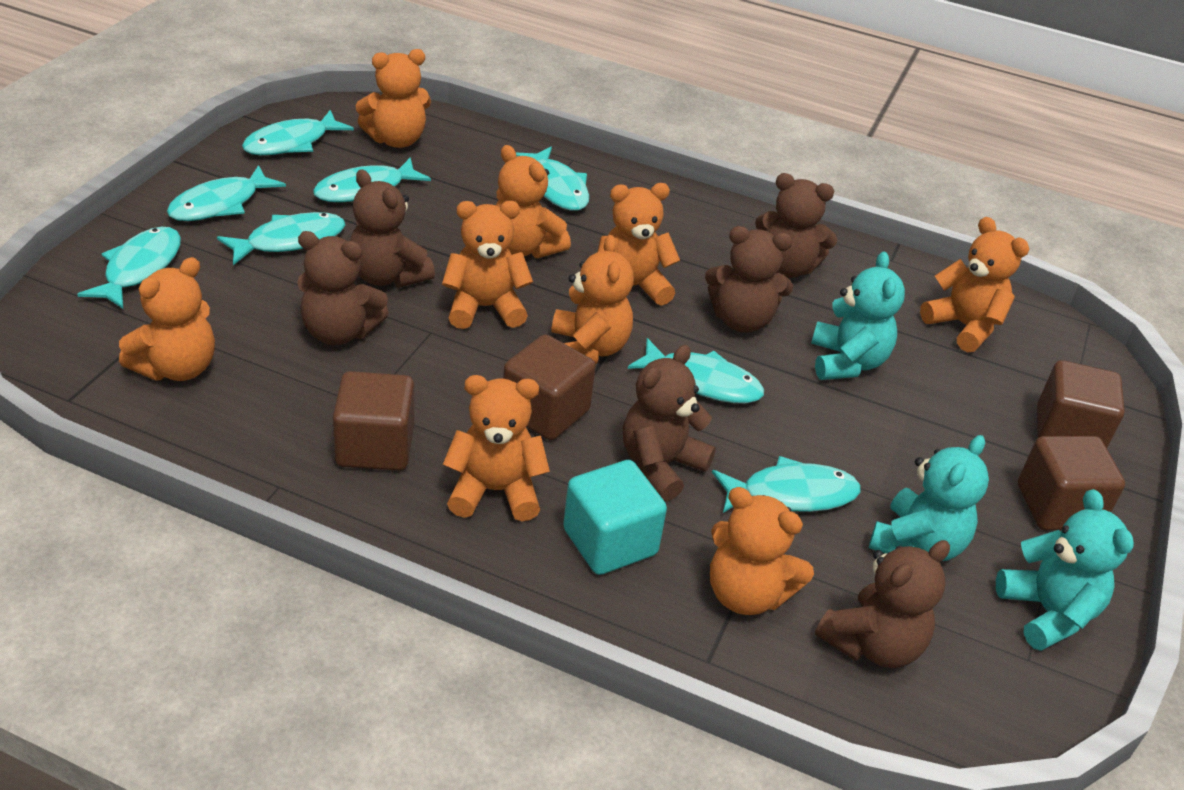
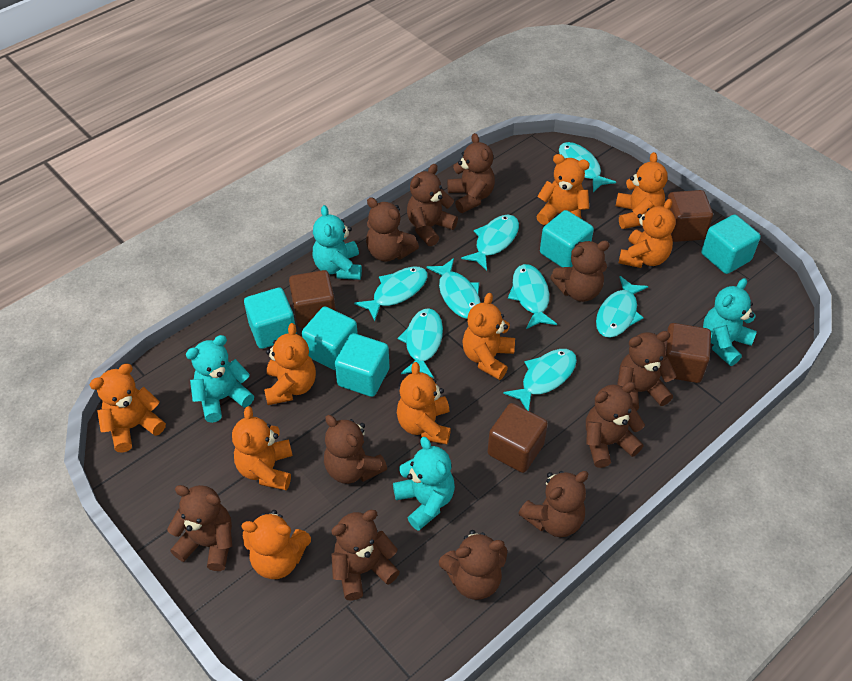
brown teddy bear: [297,231,389,345] [350,169,435,287] [623,345,716,501] [705,226,793,333] [755,173,837,278] [815,540,950,668] = 6 -> [167,485,232,571] [324,415,387,484] [331,510,400,601] [366,197,419,262] [407,164,458,246] [439,530,507,600] [447,133,495,213] [518,471,589,537] [550,241,610,302] [586,382,645,468] [617,331,676,411] = 11
turquoise cube: [563,460,667,575] = 1 -> [244,288,297,349] [302,307,358,370] [335,333,390,397] [540,210,594,267] [701,215,761,274] = 5
turquoise teddy bear: [811,252,905,380] [869,435,989,561] [996,489,1134,651] = 3 -> [186,335,254,423] [312,205,362,280] [393,437,455,531] [703,278,757,366] = 4

